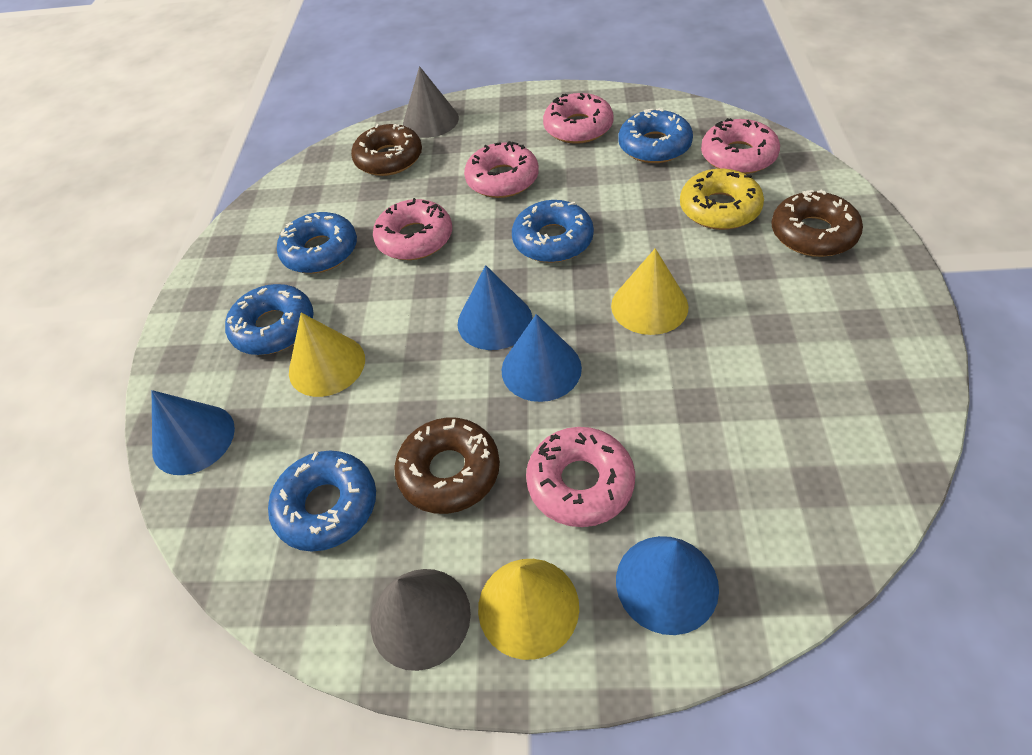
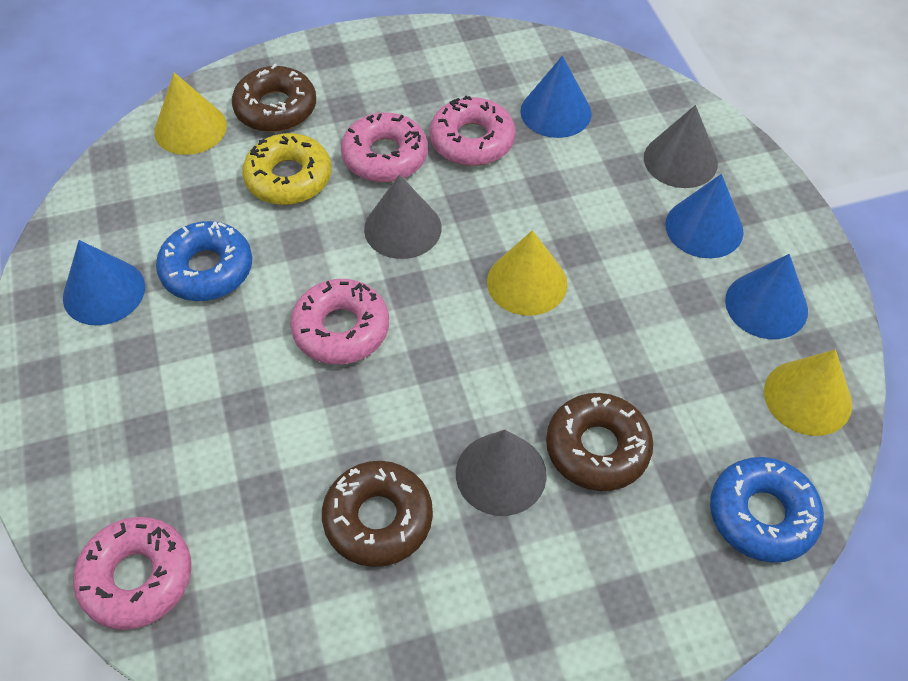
blue donut: [225,284,314,355] [268,450,376,552] [277,212,357,273] [512,200,594,263] [618,108,693,163] = 5 -> [156,221,252,301] [710,457,824,563] = 2
grey cone: [371,569,471,671] [403,66,459,138] = 2 -> [364,174,442,259] [456,430,547,516] [644,105,718,188] = 3
pink donut: [373,198,452,260] [464,141,539,198] [526,427,635,527] [543,93,613,144] [701,118,780,174] = 5 -> [73,517,191,630] [290,279,389,364] [341,112,428,182] [430,96,516,166] = 4

